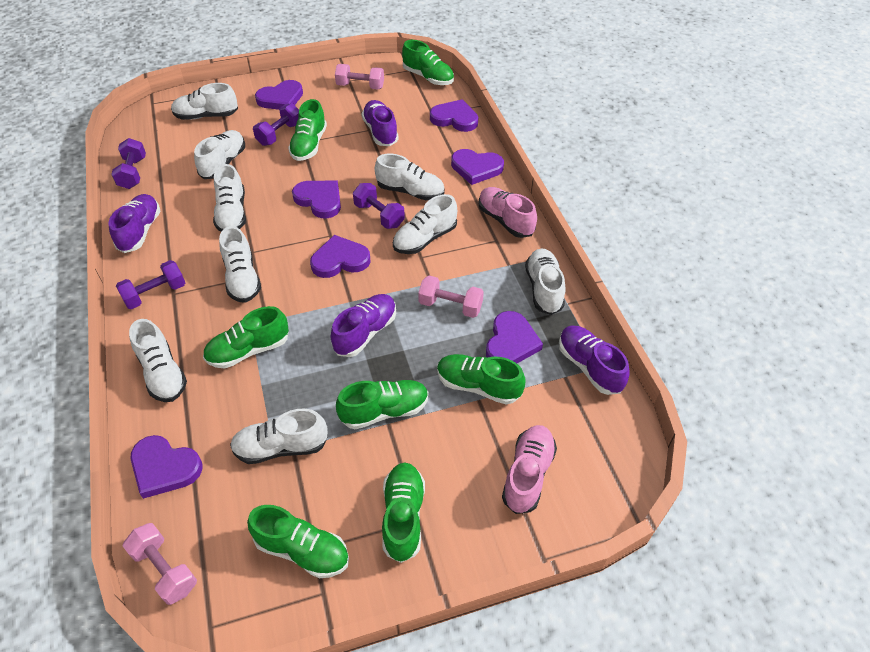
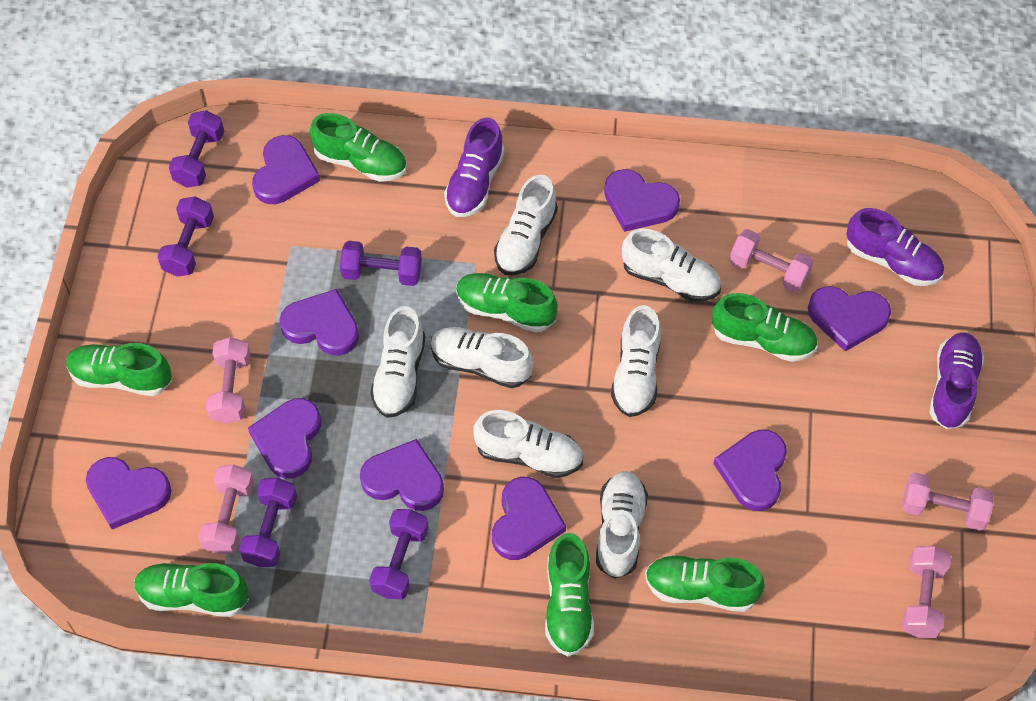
pink dumbbell: [123,523,197,605] [335,64,384,89] [418,276,484,318] = 3 -> [198,465,254,555] [206,337,251,424] [730,229,814,293] [902,473,994,531] [902,546,951,638] = 5
pink shoe: [479,187,537,238] [502,425,557,514] = 2 -> none = 0
purple dumbbell: [111,138,146,189] [116,260,185,309] [253,103,299,146] [353,183,405,229] = 4 -> [157,196,214,277] [169,110,224,188] [239,477,297,567] [340,241,422,286] [369,509,429,599] = 5
purple heart: [130,435,203,499] [255,80,303,110] [292,181,341,219] [310,235,370,278] [430,99,478,132] [451,149,504,185] [486,311,543,363] = 7 -> [86,457,172,529] [248,398,321,479] [252,135,320,204] [279,289,359,356] [360,439,444,511] [492,477,566,560] [604,169,680,232] [713,430,787,511] [808,286,891,352] = 9
purple shoe: [109,194,160,253] [331,294,396,357] [361,100,399,146] [559,326,630,395] = 4 -> [444,118,505,217] [846,208,944,286] [930,332,984,429] = 3
white shoe: [129,319,187,402] [171,83,238,120] [194,130,245,179] [213,164,246,232] [219,226,261,303] [230,409,328,464] [375,154,444,200] [393,194,457,254] [525,248,566,315] = 9 -> [370,306,425,418] [431,327,533,388] [473,410,583,478] [494,175,558,275] [596,471,648,579] [611,305,661,417] [622,229,721,302] = 7

